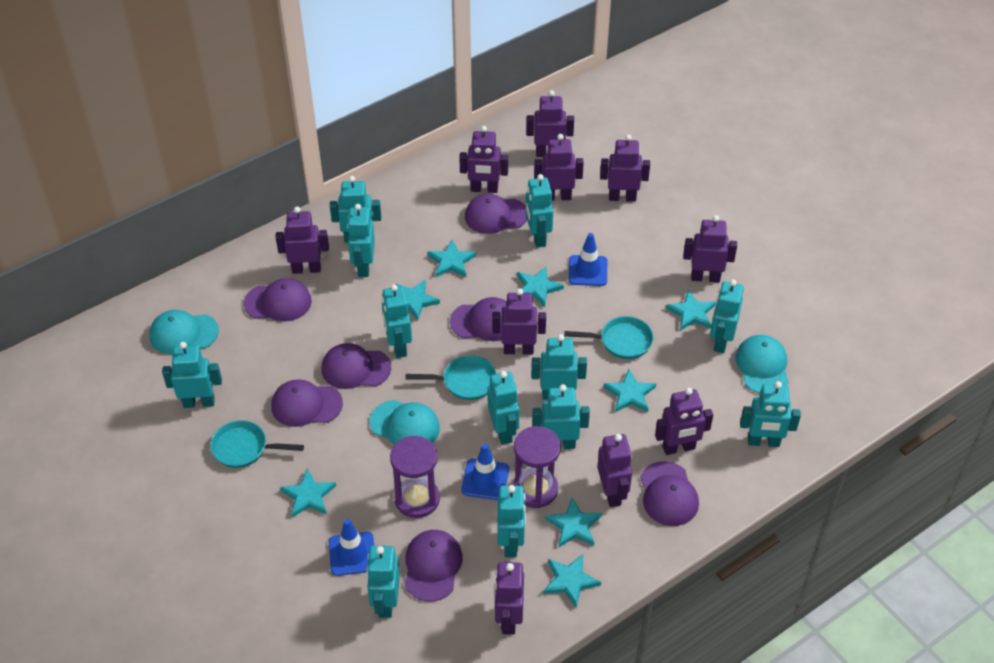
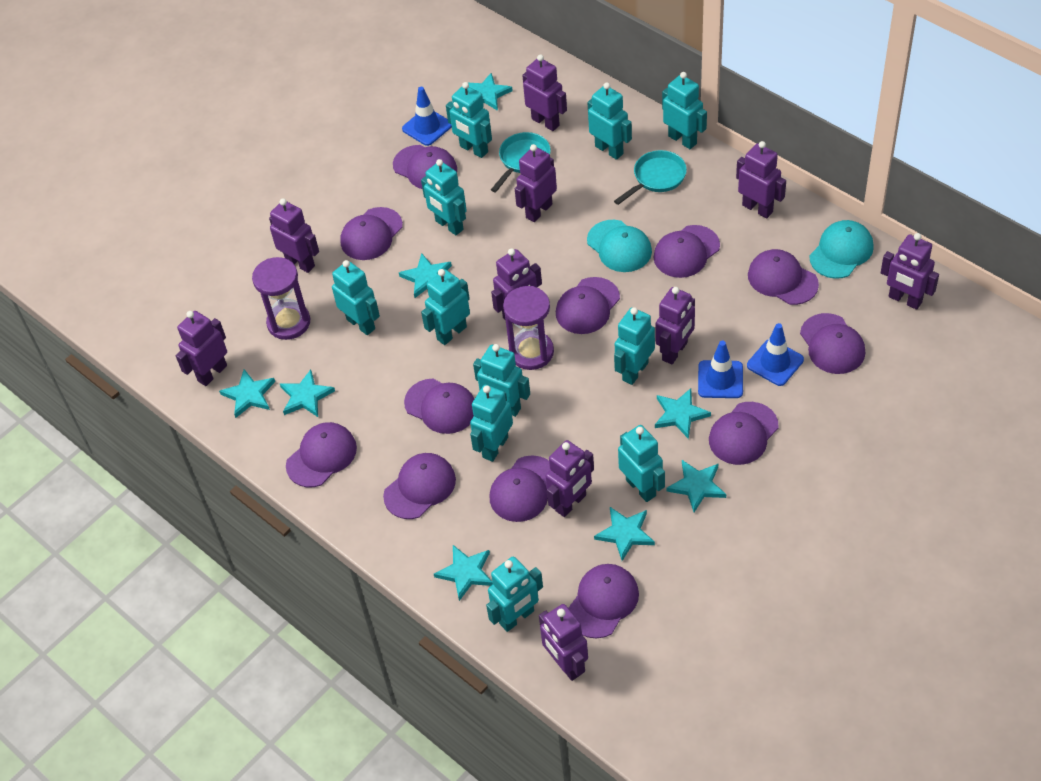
purple cap: [244,278,312,322] [271,379,343,427] [322,343,391,389] [405,530,463,601] [450,297,507,341] [465,194,527,234] [640,461,699,526] = 7 -> [286,422,357,487] [341,207,403,260] [383,453,456,519] [393,145,457,189] [404,379,474,434] [490,455,550,522] [556,277,620,334] [569,564,639,638] [653,225,720,278] [709,402,778,465] [748,249,819,305] [800,313,865,374] = 12
turquoise cap: [149,310,219,354] [369,400,440,445] [735,335,789,393] = 3 -> [587,220,652,272] [809,220,874,279] = 2
turquoise pan: [210,420,304,468] [406,355,497,400] [564,316,653,359] = 3 -> [491,132,551,192] [614,150,687,205] = 2
turquoise robot: [162,342,222,408] [330,176,381,243] [347,204,375,277] [366,546,400,618] [382,284,412,358] [488,371,520,445] [498,485,526,557] [525,174,553,248] [531,334,587,400] [532,384,590,449] [710,279,744,353] [740,381,801,447] = 12 -> [332,260,380,335] [421,159,467,235] [421,269,470,345] [446,82,492,158] [470,385,513,462] [473,344,530,417] [486,556,543,632] [587,82,632,160] [614,307,655,385] [618,425,665,502] [662,72,707,149] = 11

